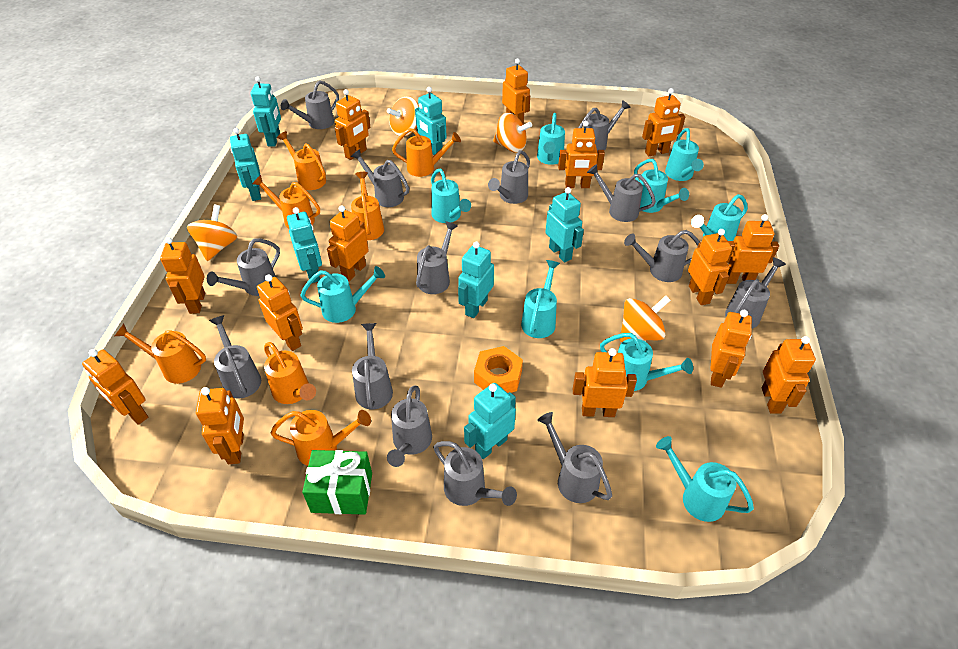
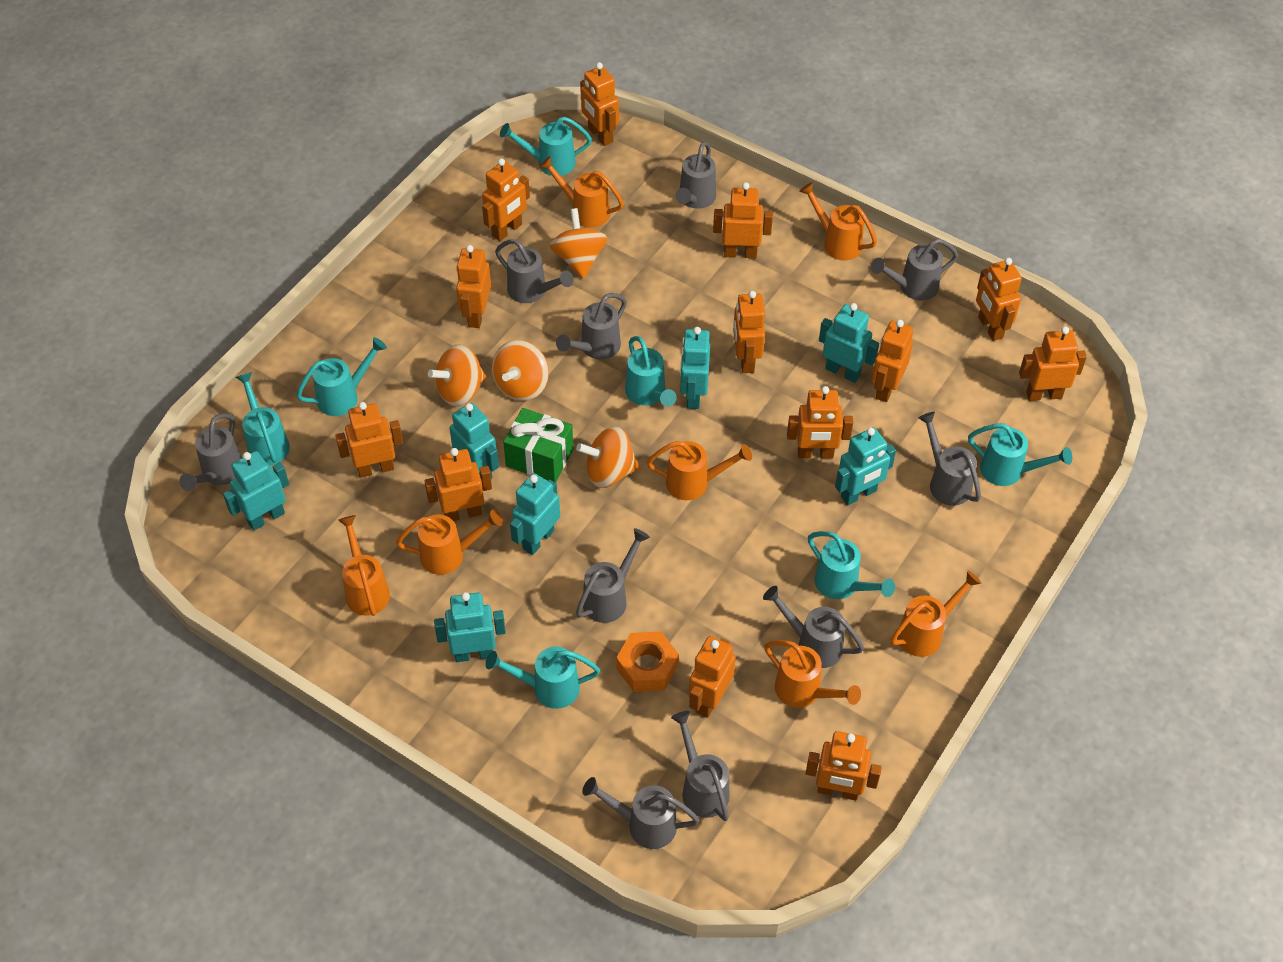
grey watering can: [207,238,280,296] [209,315,261,399] [281,80,339,129] [351,149,409,207] [352,323,393,409] [387,386,432,467] [416,221,458,294] [433,441,517,506] [488,150,530,204] [537,412,612,503] [578,100,631,152] [587,164,656,222] [624,230,700,282] [725,257,786,329] = 14 -> [179,413,242,491] [495,239,573,303] [556,293,627,359] [576,528,650,623] [582,777,699,849] [671,711,730,821] [676,142,716,209] [763,586,864,668] [871,239,958,300] [918,412,981,506] = 10
orange robot: [82,349,148,425] [160,237,205,314] [196,387,244,464] [257,274,303,351] [327,205,369,281] [335,89,371,160] [502,58,530,125] [558,121,605,188] [573,348,637,417] [642,88,685,156] [688,229,732,305] [711,310,752,388] [726,214,779,284] [761,336,816,414] = 14 -> [335,402,403,478] [425,448,492,521] [456,245,491,328] [482,158,530,241] [580,62,619,146] [689,636,736,718] [713,182,773,258] [733,291,765,373] [787,386,853,459] [806,731,882,801] [872,320,913,402] [976,258,1022,341] [1019,326,1087,401] = 13
turquoise watering can: [301,266,385,323] [431,169,471,223] [521,260,560,338] [537,113,565,165] [600,333,693,391] [634,159,689,213] [656,436,754,522] [665,128,704,181] [691,194,748,241] = 9 -> [236,372,290,466] [296,337,387,416] [486,647,600,709] [500,117,592,176] [625,336,677,407] [808,531,895,599] [968,423,1072,486] = 7

